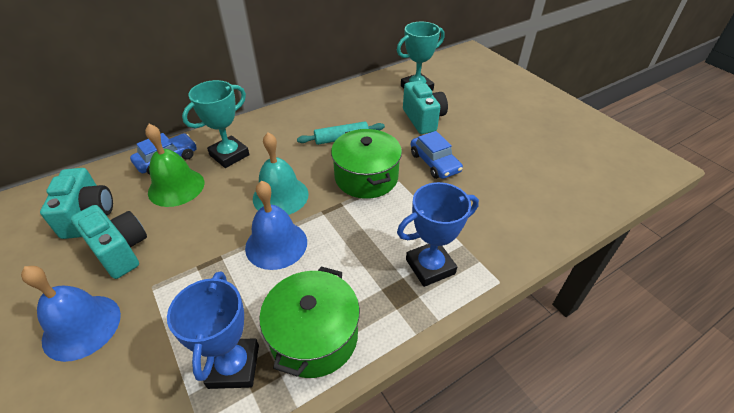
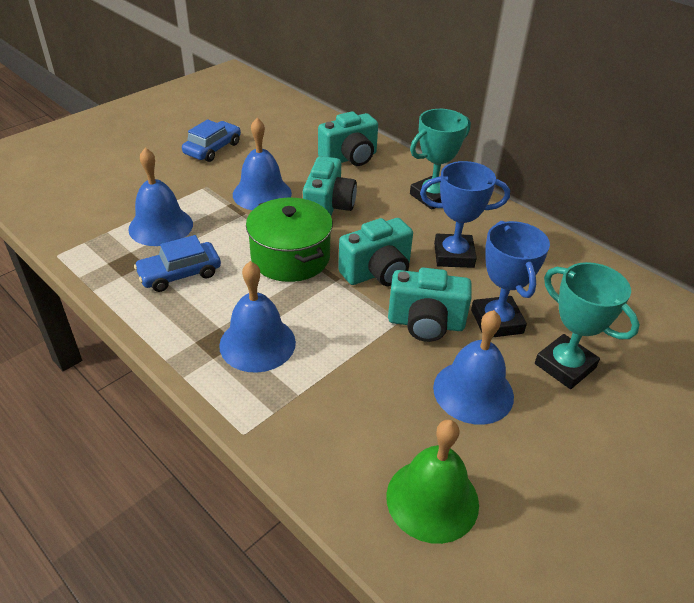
blue bell: [21,266,121,362] [245,181,307,270] = 2 -> [128,148,193,246] [219,261,296,373] [233,118,292,210] [433,310,514,425] = 4
green pot: [260,267,360,378] [331,129,402,199] = 2 -> [246,198,333,282] = 1
turquoise bell: [253,132,309,215] = 1 -> none = 0
turquoise camera: [40,168,113,239] [71,205,147,279] [403,81,448,134] = 3 -> [303,156,357,215] [318,111,378,166] [338,218,413,286] [388,267,472,342] = 4
turquoise rolling pin: [297,121,385,145] = 1 -> none = 0

